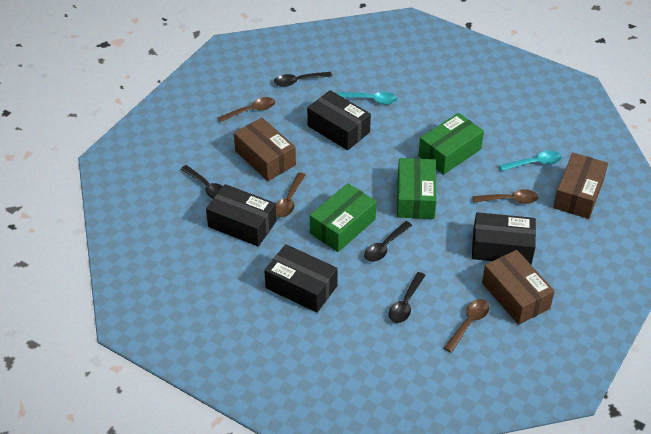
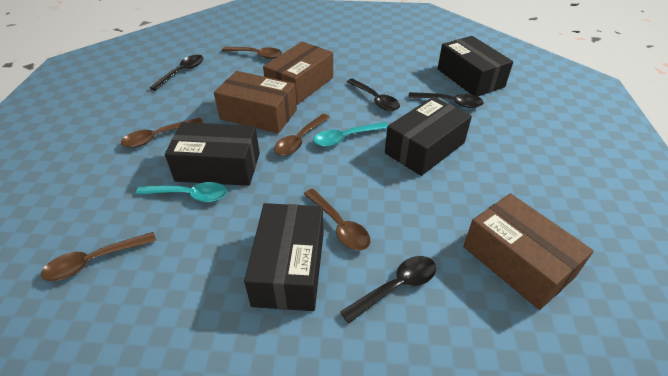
brown spoon: [217,97,275,122] [276,172,305,217] [444,299,489,353] [472,189,539,204] = 4 -> [41,232,156,281] [121,118,203,148] [222,47,282,59] [274,114,330,156] [304,189,370,251] = 5
green box: [310,183,376,252] [397,158,437,219] [418,113,484,175] = 3 -> none = 0

